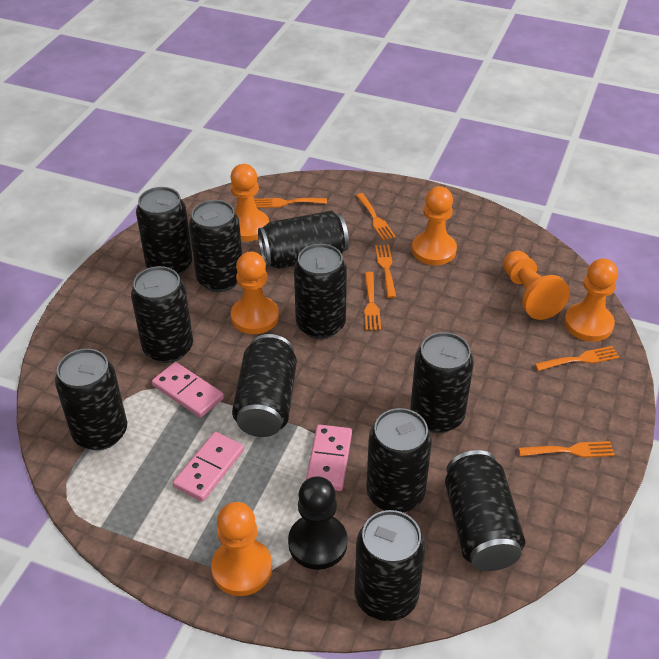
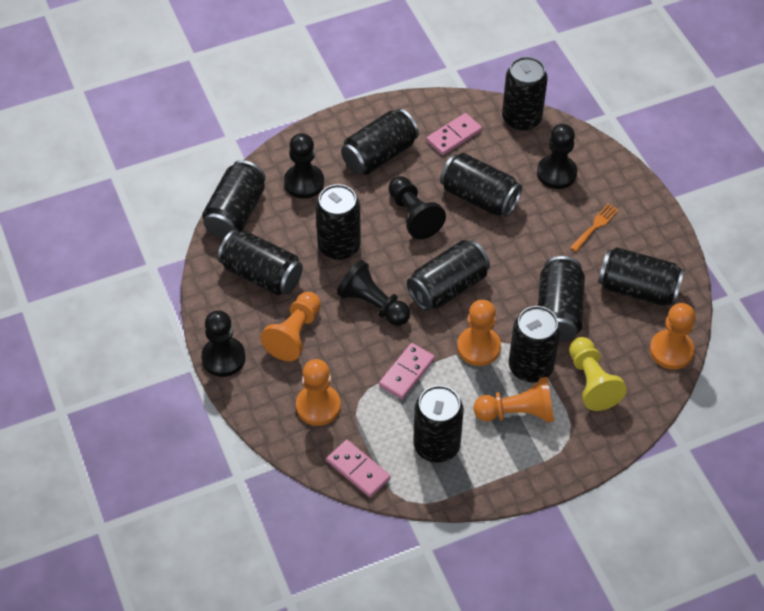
black pawn: [288,476,348,570] = 1 -> [201,310,246,377] [284,133,324,199] [337,260,410,326] [388,176,446,239] [537,124,577,189] = 5
orange fork: [254,198,327,208] [356,193,396,240] [364,272,381,330] [375,244,396,298] [519,441,615,458] [535,346,619,371] = 6 -> [570,203,619,252] = 1
orange pawn: [211,502,272,596] [230,164,269,241] [231,252,279,334] [412,186,457,265] [503,251,570,320] [564,258,618,342] = 6 -> [261,292,321,361] [296,359,341,426] [457,300,501,366] [473,377,554,422] [650,303,695,369] = 5
yellow pawn: none = 0 -> [569,337,627,411] = 1

